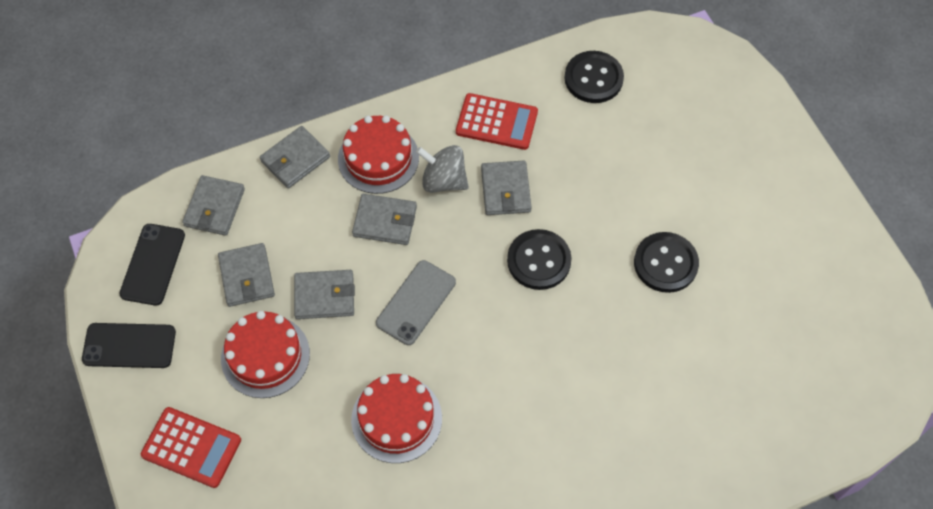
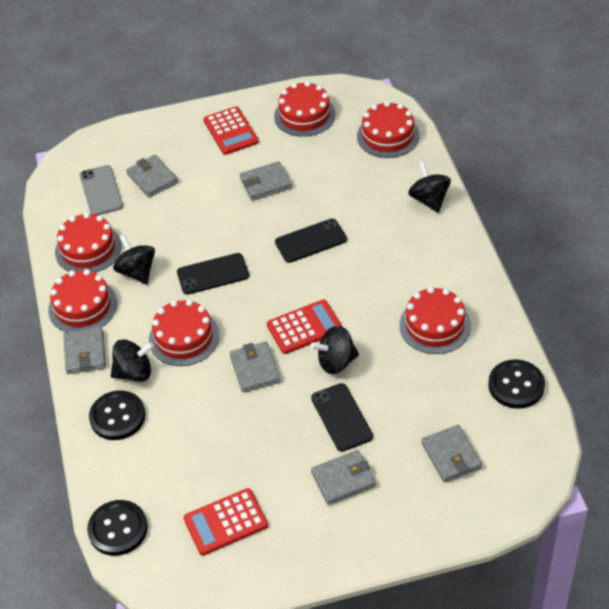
black phone: [82,323,176,368] [119,224,185,306] = 2 -> [177,253,249,295] [275,218,347,263] [311,383,373,452] = 3
black spinning top: none = 0 -> [111,339,154,382] [113,234,155,285] [311,326,359,374] [408,161,451,213] = 4
grey spinning top: [416,145,469,193] = 1 -> none = 0
red cake: [221,311,310,398] [338,115,419,194] [351,374,442,463] = 3 -> [48,269,117,332] [55,212,121,273] [149,300,219,366] [274,81,335,137] [357,101,420,158] [399,287,471,354] = 6
red calculator: [141,407,241,488] [456,93,538,150] = 2 -> [184,488,268,556] [203,106,259,155] [267,299,342,354] = 3

